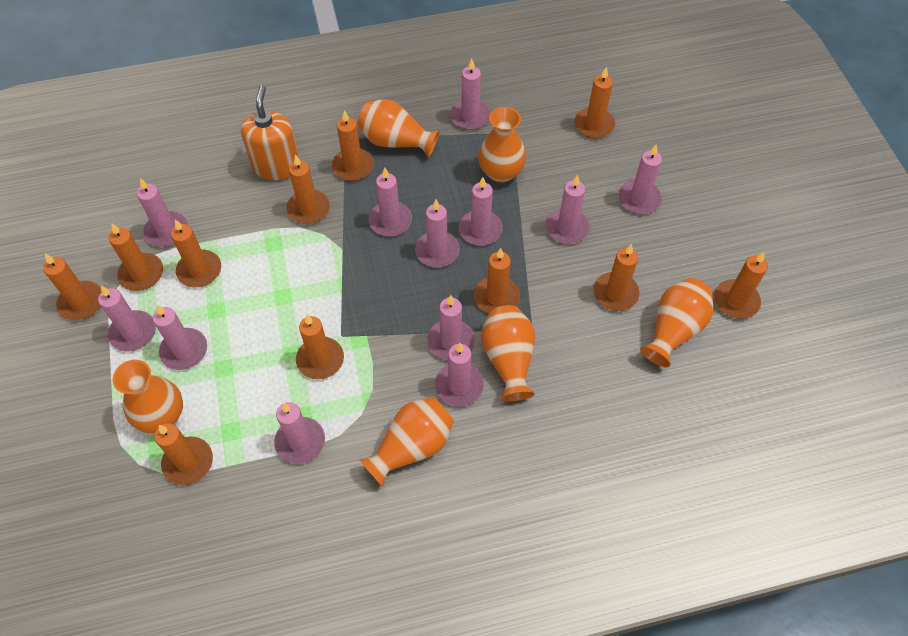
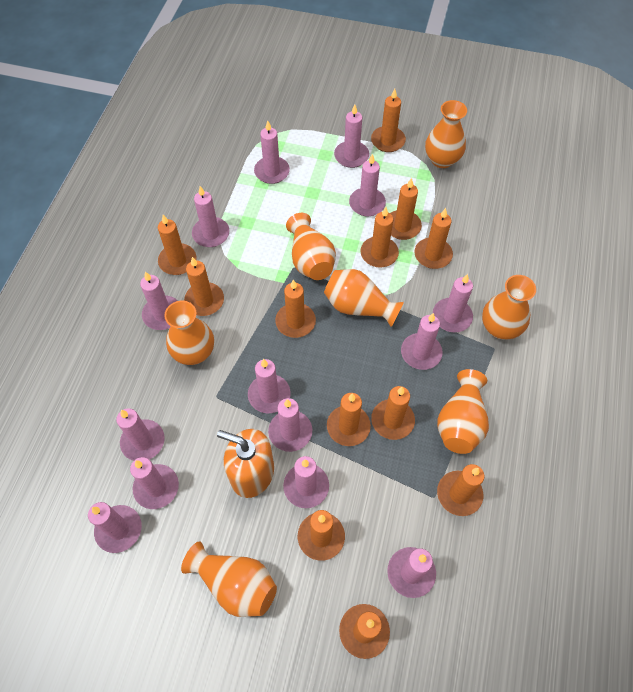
orange candle: [43,254,101,320] [109,223,163,291] [154,423,213,485] [171,220,221,287] [286,154,330,224] [296,315,344,379] [332,110,374,181] [474,248,520,313] [574,67,615,138] [593,244,640,311] [714,252,768,319] = 11 -> [158,215,196,275] [184,257,224,316] [275,280,316,338] [298,510,345,561] [327,393,371,446] [339,604,390,659] [360,207,399,268] [371,89,406,152] [371,386,415,440] [390,178,422,240] [414,208,453,269] [437,464,484,516] = 12
orange vase: [112,360,183,433] [357,99,440,158] [359,397,454,487] [478,107,526,183] [481,305,535,402] [640,278,713,368] = 6 -> [164,301,214,365] [181,541,277,617] [286,213,336,280] [324,269,404,327] [425,100,467,168] [437,369,489,454] [482,275,536,340] = 7
pink candle: [98,286,156,352] [137,178,188,247] [153,305,207,370] [274,402,325,464] [368,168,412,237] [415,200,460,267] [427,295,475,360] [435,343,484,406] [450,59,491,130] [459,177,503,246] [546,175,590,244] [619,145,662,214] = 12 -> [88,502,142,553] [116,408,165,461] [130,457,179,509] [140,272,178,330] [192,186,229,247] [248,359,291,413] [254,121,290,184] [268,398,312,452] [283,456,329,508] [334,105,369,168] [349,154,386,216] [387,547,436,598] [401,313,443,370] [433,274,473,332] = 14

